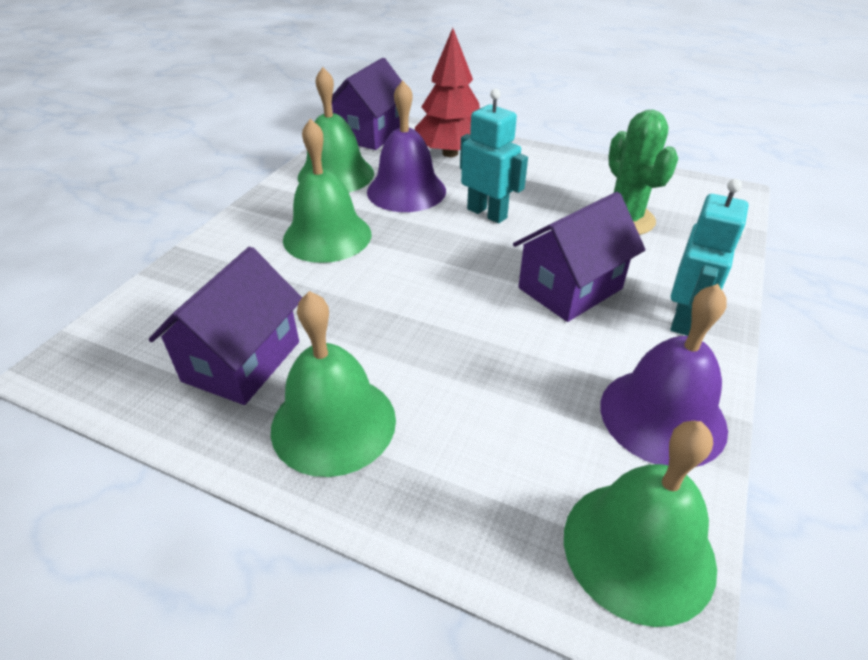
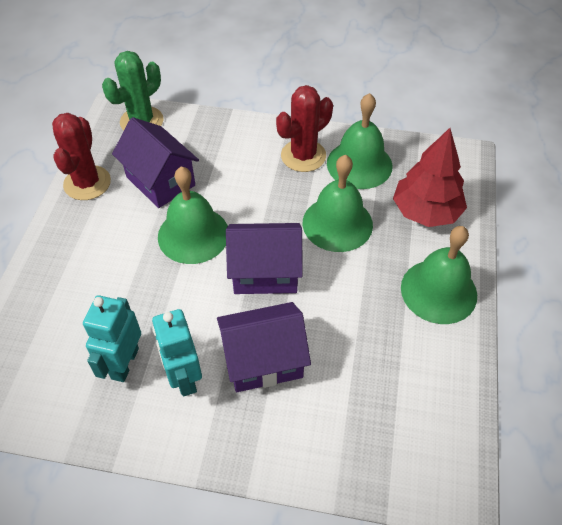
purple bell: [367,80,446,212] [600,284,728,467] = 2 -> none = 0
red cactus: none = 0 -> [52,113,111,200] [276,85,333,172] = 2

